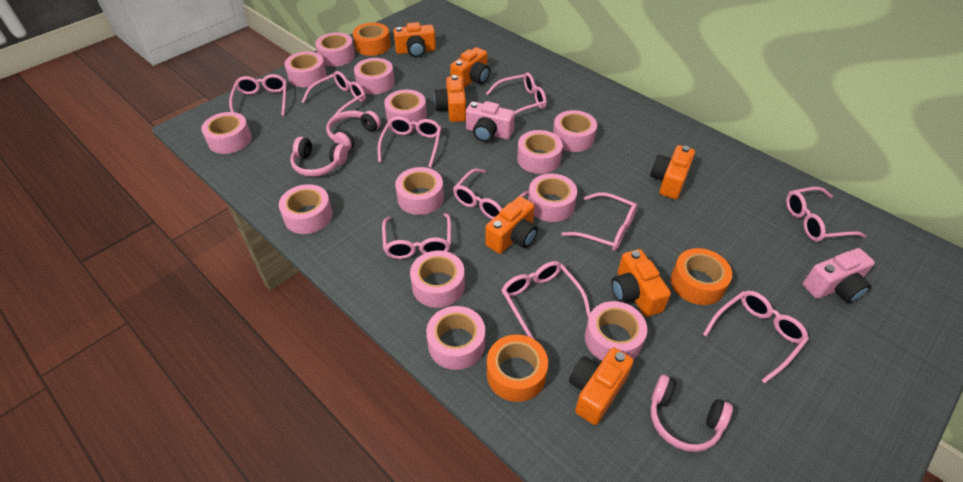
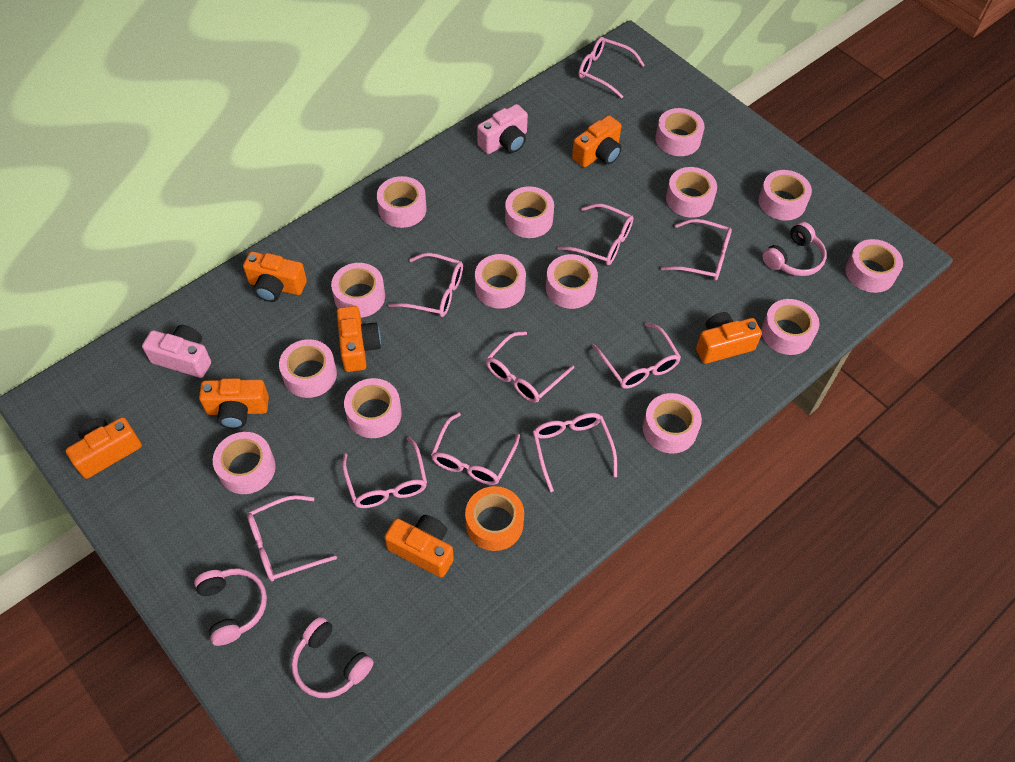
orange tape: [353,23,391,56] [487,334,548,402] [671,248,732,305] = 3 -> [465,486,524,551] = 1
pink tape: [201,112,252,154] [279,184,333,234] [284,51,327,87] [315,32,355,67] [354,58,395,94] [384,89,427,128] [395,167,444,215] [410,251,465,308] [426,306,485,370] [517,130,563,174] [528,173,577,222] [553,110,597,152] [585,301,647,361] = 13 -> [213,432,276,494] [279,339,337,398] [331,263,385,318] [344,378,402,438] [377,176,427,228] [475,254,526,309] [505,186,554,238] [546,254,598,309] [643,393,702,453] [655,108,705,156] [666,167,717,218] [758,170,812,220] [761,299,820,355] [845,239,903,293] = 14

